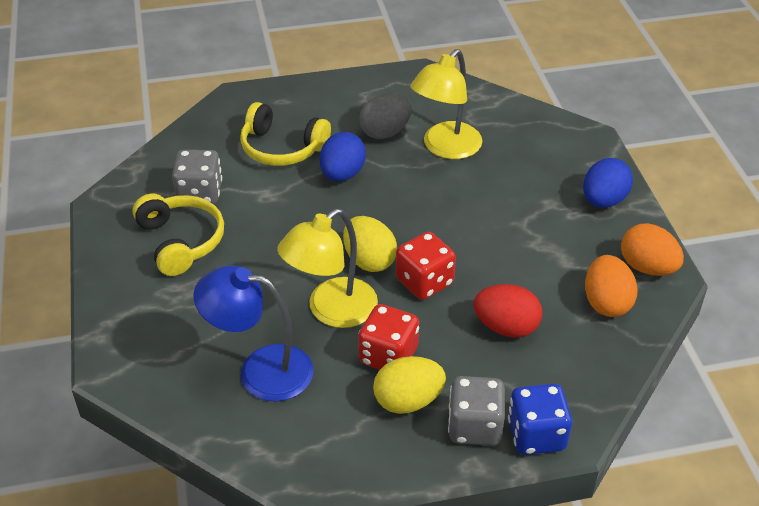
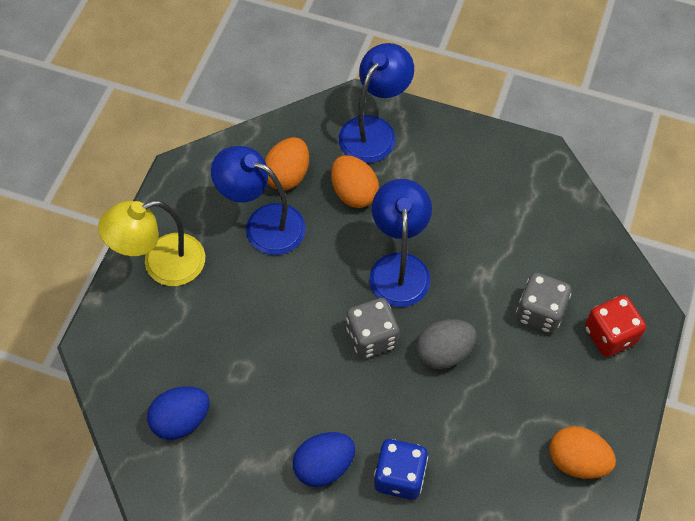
blue lamp: [194,265,314,401] = 1 -> [211,146,306,255] [339,43,414,163] [369,179,432,307] = 3
orange egg: [585,255,638,317] [621,223,684,276] = 2 -> [265,137,309,190] [331,155,379,208] [549,426,616,479] = 3
red dice: [358,304,419,370] [396,232,456,300] = 2 -> [585,295,646,357] = 1
red egg: [474,284,542,338] = 1 -> none = 0
yellow egg: [343,216,397,272] [373,356,446,414] = 2 -> none = 0
yellow headphones: [133,194,224,276] [240,102,331,166] = 2 -> none = 0
yellow lamp: [277,209,378,328] [410,49,482,159] = 2 -> [98,201,205,286] = 1

